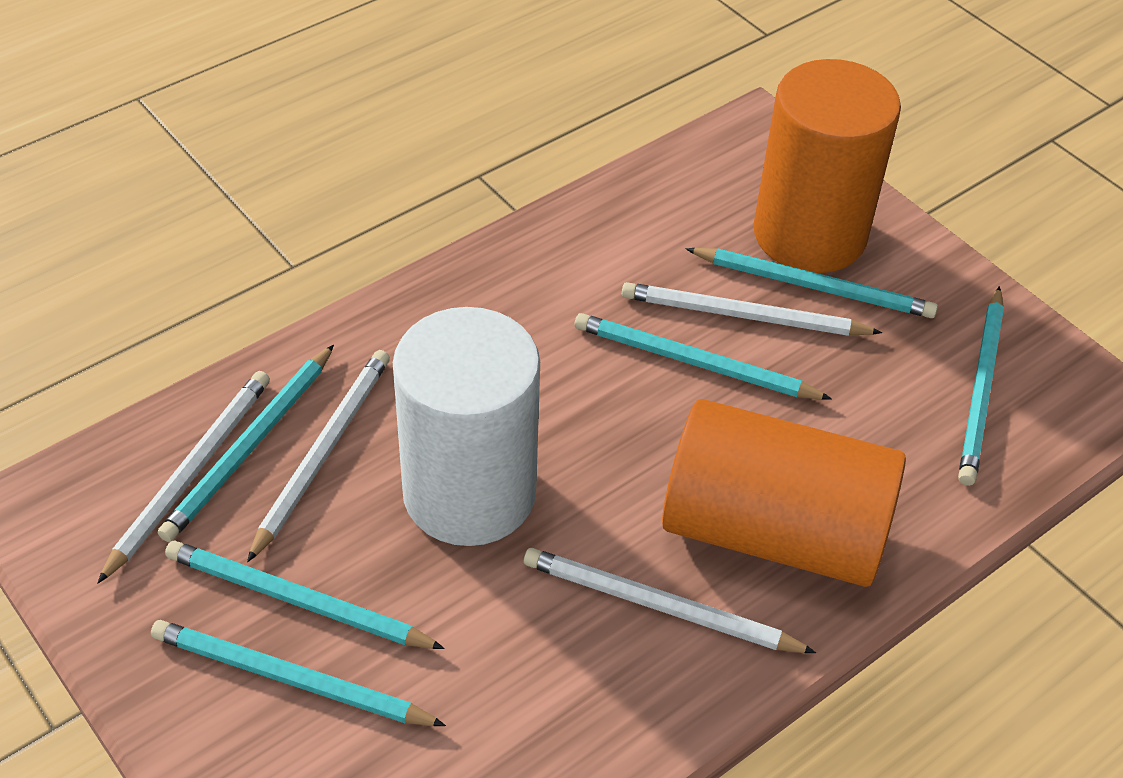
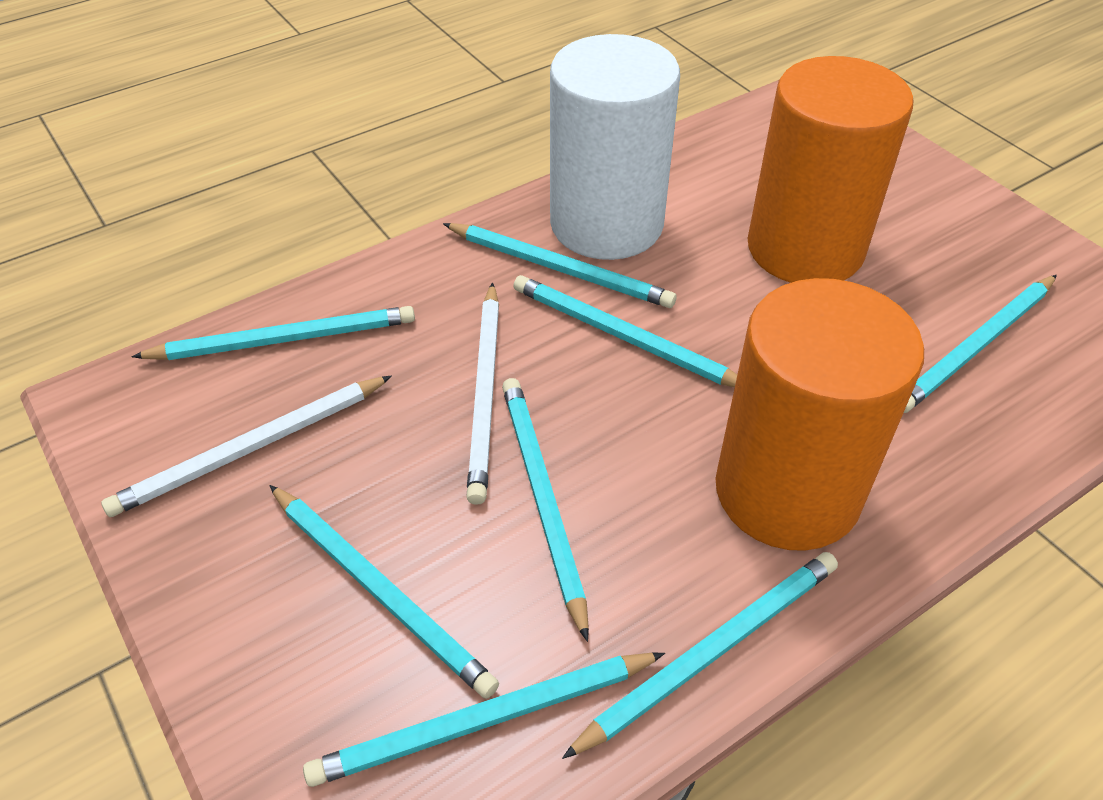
turquoise pencil: [151,620,446,726] [158,344,334,542] [165,541,445,649] [575,313,832,400] [686,248,938,318] [958,286,1004,486] = 6 -> [131,306,415,360] [269,485,499,699] [303,653,665,787] [443,223,676,308] [502,378,589,642] [513,275,737,388] [562,552,838,759] [904,275,1057,413] = 8
white pencil: [98,371,270,583] [247,350,390,562] [524,548,816,653] [622,282,882,336] = 4 -> [101,376,392,517] [466,283,499,505] = 2

